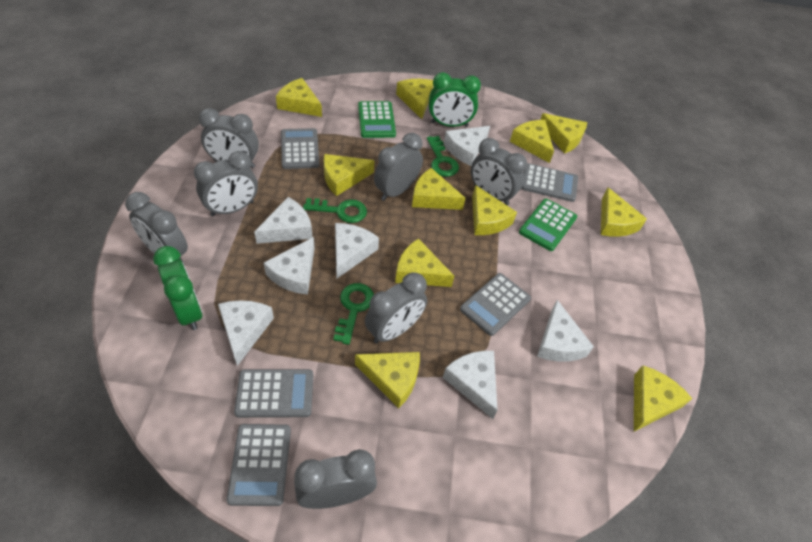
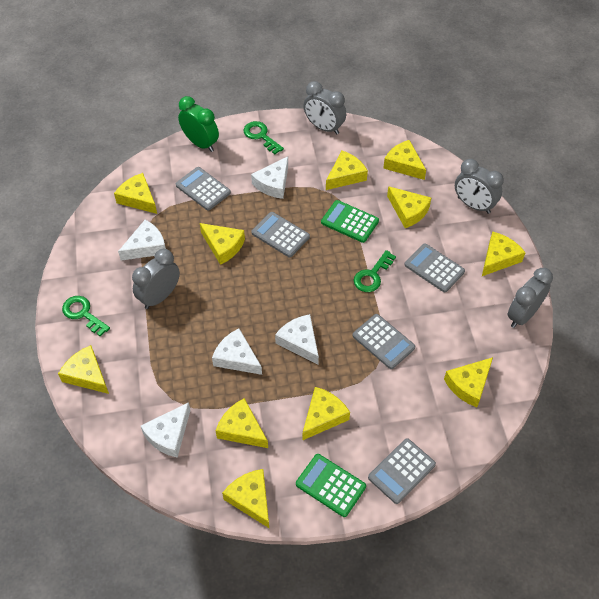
green clock: [153,246,202,330] [429,72,481,127] = 2 -> [178,96,219,152] = 1
grey clock: [125,192,188,263] [194,151,258,216] [199,108,259,168] [294,449,377,509] [365,272,427,343] [374,133,423,201] [471,138,527,205] = 7 -> [132,249,180,309] [303,81,346,135] [455,159,504,214] [508,268,553,328] = 4
white cheese: [218,300,274,366] [254,197,312,244] [264,237,315,295] [335,223,379,278] [443,351,498,419] [444,126,490,166] [537,300,594,362] = 7 -> [118,220,166,261] [141,402,190,458] [212,328,262,375] [251,156,288,199] [275,314,319,364] = 5

